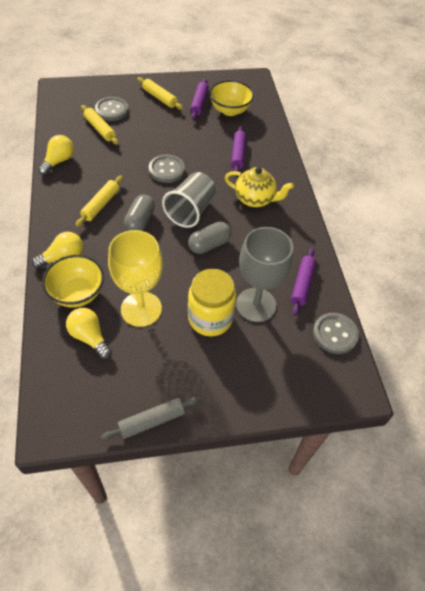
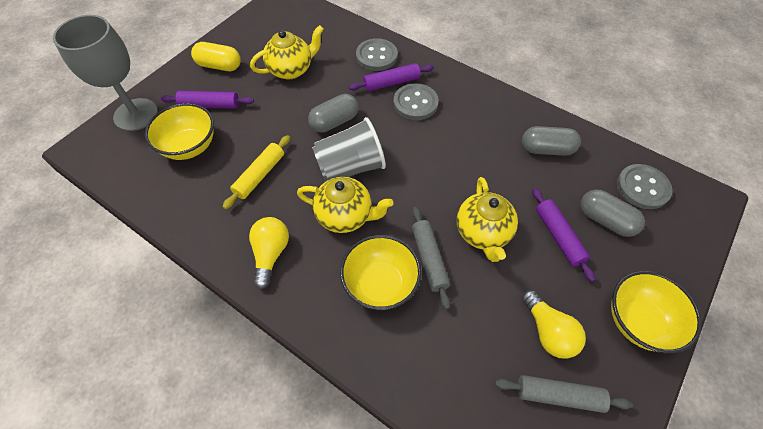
grey capsule: [124,194,155,231] [188,222,232,254] = 2 -> [308,94,359,132] [522,126,581,156] [580,190,645,237] = 3
grey rolling pin: [101,397,200,441] = 1 -> [412,207,451,310] [495,375,633,413] = 2
yellow bowl: [42,255,104,308] [209,80,254,116] = 2 -> [145,103,214,160] [340,235,421,310] [611,271,702,353] = 3
yellow capsule: none = 0 -> [191,42,241,71] = 1
yellow goblet: [108,230,163,327] = 1 -> none = 0
yellow jar: [188,269,236,336] = 1 -> none = 0
yellow light bulb: [32,232,83,269] [38,135,74,175] [66,308,112,359] = 3 -> [249,217,289,290] [522,290,586,359] = 2
yellow rolling pin: [76,175,123,227] [81,105,119,145] [137,77,183,110] = 3 -> [223,135,290,209] = 1
yellow teapot: [225,167,294,207] = 1 -> [250,25,324,80] [297,177,394,233] [457,177,518,262] = 3

